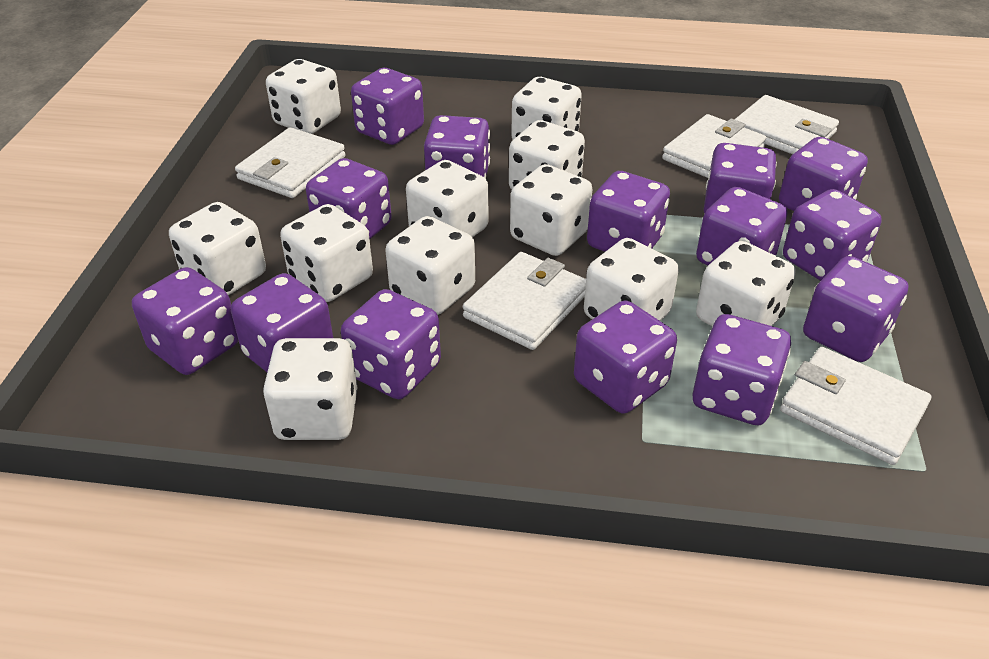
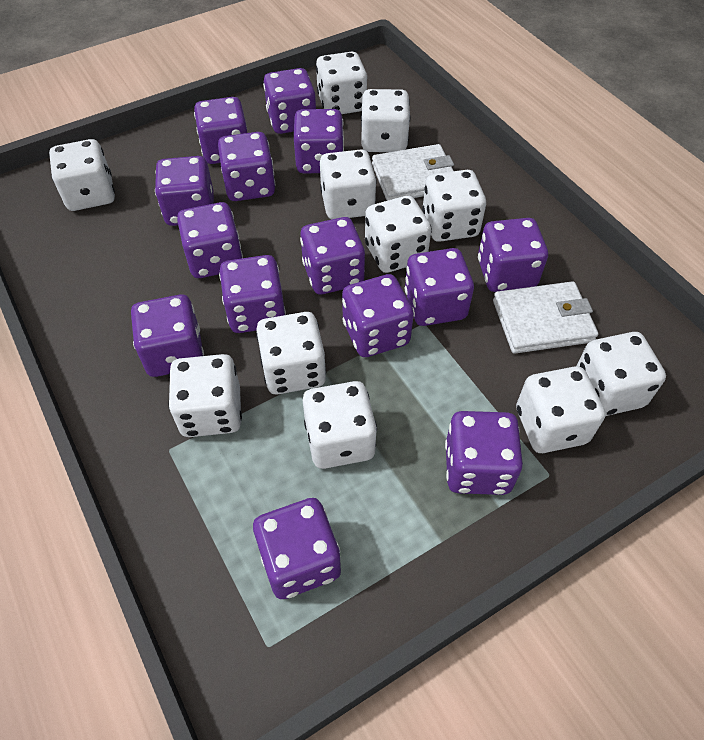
white wallet: [235,127,346,198] [463,252,586,350] [662,114,766,178] [734,95,839,154] [780,347,931,465] = 5 -> [372,144,454,201] [493,281,598,353] = 2

